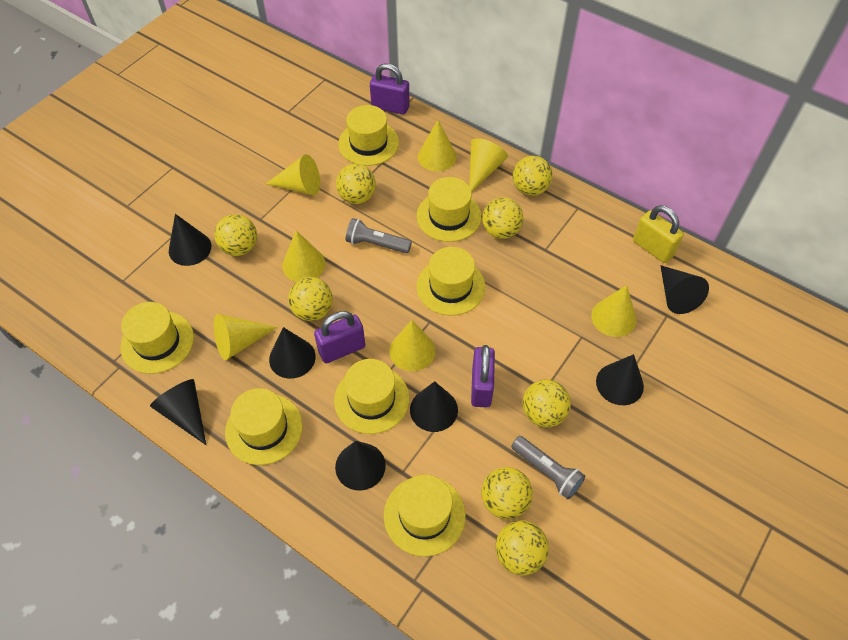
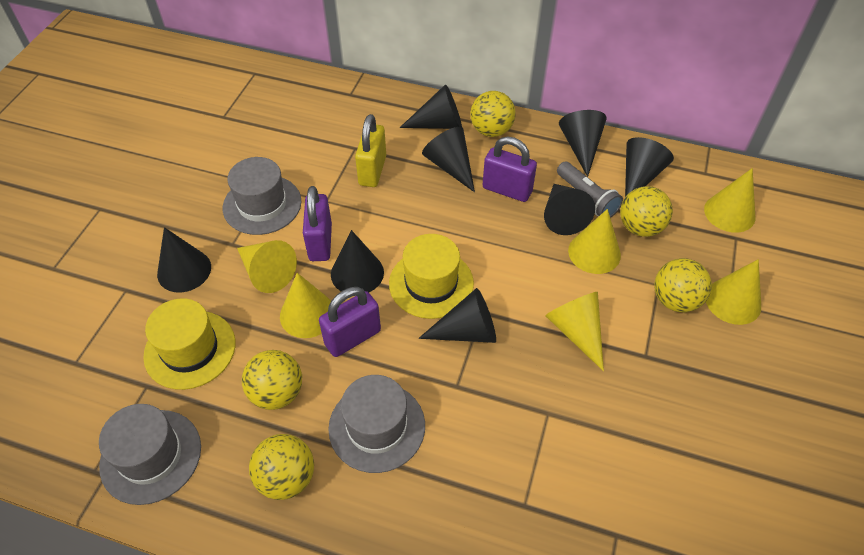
black cone: [150,379,206,445] [169,214,211,266] [269,327,316,379] [335,441,386,491] [410,381,458,432] [596,354,644,405] [660,265,709,314] = 7 -> [157,227,211,292] [331,230,384,292] [400,84,462,129] [418,288,496,343] [422,127,475,192] [544,184,595,235] [559,110,607,177] [625,137,674,197] = 8
grey flashlight: [346,218,412,253] [511,436,585,499] = 2 -> [557,162,623,218] = 1
grey hat: none = 0 -> [99,404,201,505] [223,157,301,235] [328,375,425,473] = 3
yellow ball: [214,214,257,256] [288,277,333,321] [336,164,376,204] [481,467,533,519] [482,197,524,239] [495,520,549,576] [513,156,553,196] [522,379,571,428] = 8 -> [242,350,302,410] [249,434,314,500] [470,91,516,137] [620,186,673,237] [654,258,712,313] = 5
yellow cone: [214,314,278,360] [266,154,320,195] [282,230,325,282] [389,320,436,371] [418,120,457,171] [469,138,508,192] [591,285,637,337] = 7 -> [237,240,297,293] [280,273,331,338] [545,292,604,371] [568,209,621,274] [704,168,755,233] [706,259,761,325] = 6
yellow hat: [120,302,194,374] [225,388,303,465] [334,359,409,434] [338,105,399,166] [384,475,466,557] [416,247,485,316] [417,177,481,242] = 7 -> [143,298,235,390] [389,234,474,319] = 2

